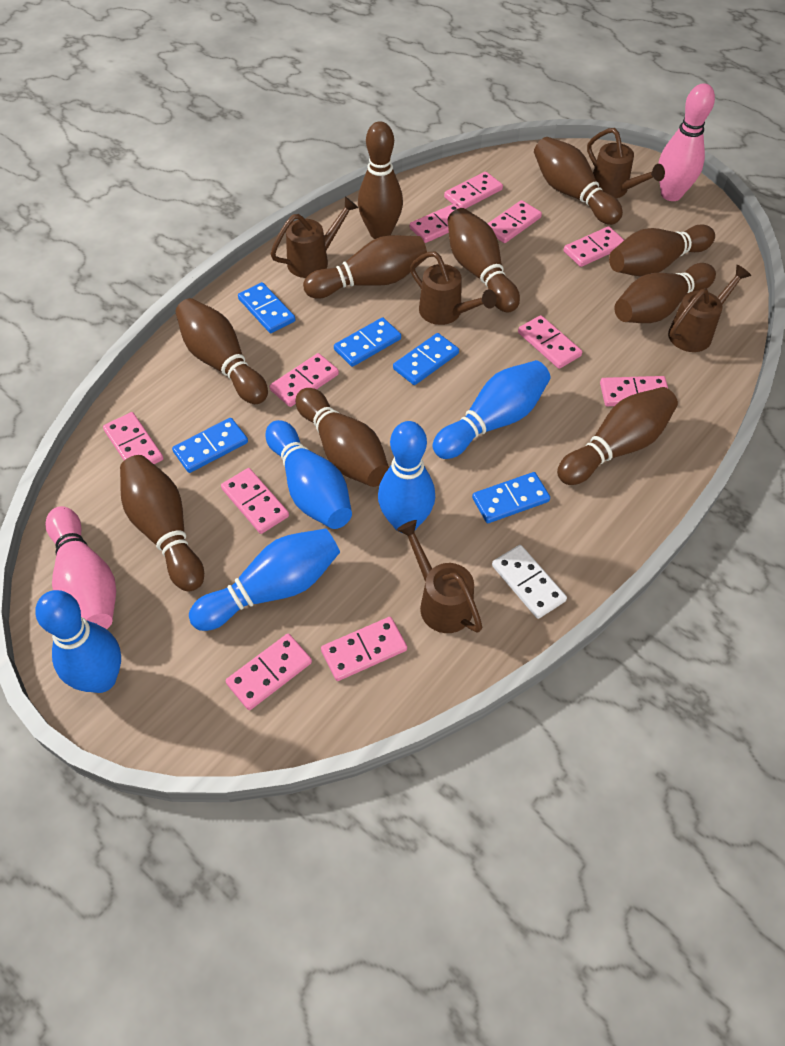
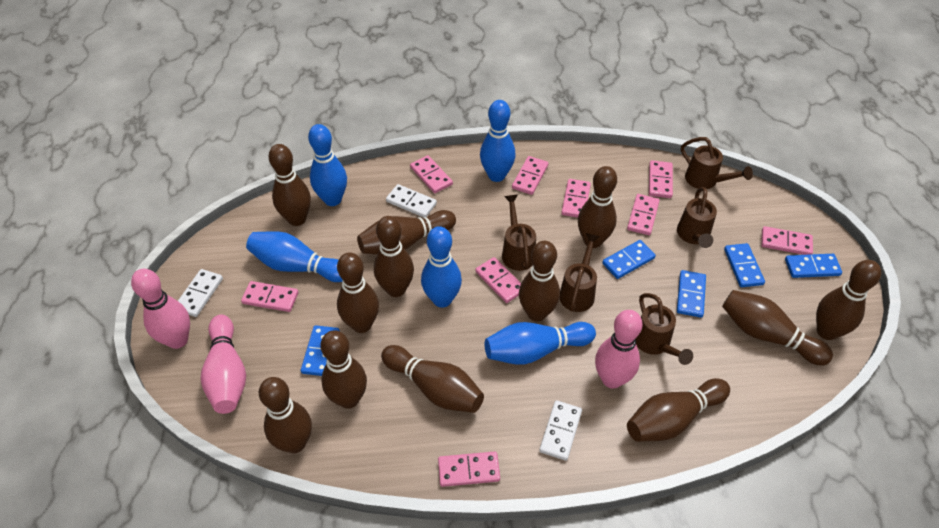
brown bowling pin: [120,455,204,591] [176,298,268,404] [296,388,389,487] [303,235,427,299] [358,121,403,239] [448,208,520,312] [534,137,623,225] [557,387,678,485] [609,224,715,276] [614,263,716,323] = 10 -> [259,377,312,453] [268,144,311,226] [320,330,367,409] [337,252,379,333] [357,210,456,255] [374,216,414,297] [381,345,484,413] [519,241,560,321] [578,166,617,248] [627,378,730,442] [722,290,833,366] [816,260,881,340] = 12
pink bowling pin: [45,506,116,629] [658,83,715,201] = 2 -> [131,269,190,349] [201,315,246,414] [595,310,643,389] = 3
pink domino: [103,412,163,464] [221,468,289,534] [226,634,312,710] [270,353,339,407] [321,617,407,681] [410,203,460,243] [444,172,503,209] [487,200,542,243] [518,315,582,369] [564,226,624,267] [600,376,668,406] = 11 -> [241,281,298,312] [410,155,453,193] [438,452,500,487] [475,257,521,303] [512,156,548,195] [561,179,591,218] [627,194,660,235] [649,160,673,198] [761,226,813,255] = 9
white domino: [492,545,567,619] = 1 -> [178,269,223,317] [386,184,437,218] [539,400,582,461] = 3

